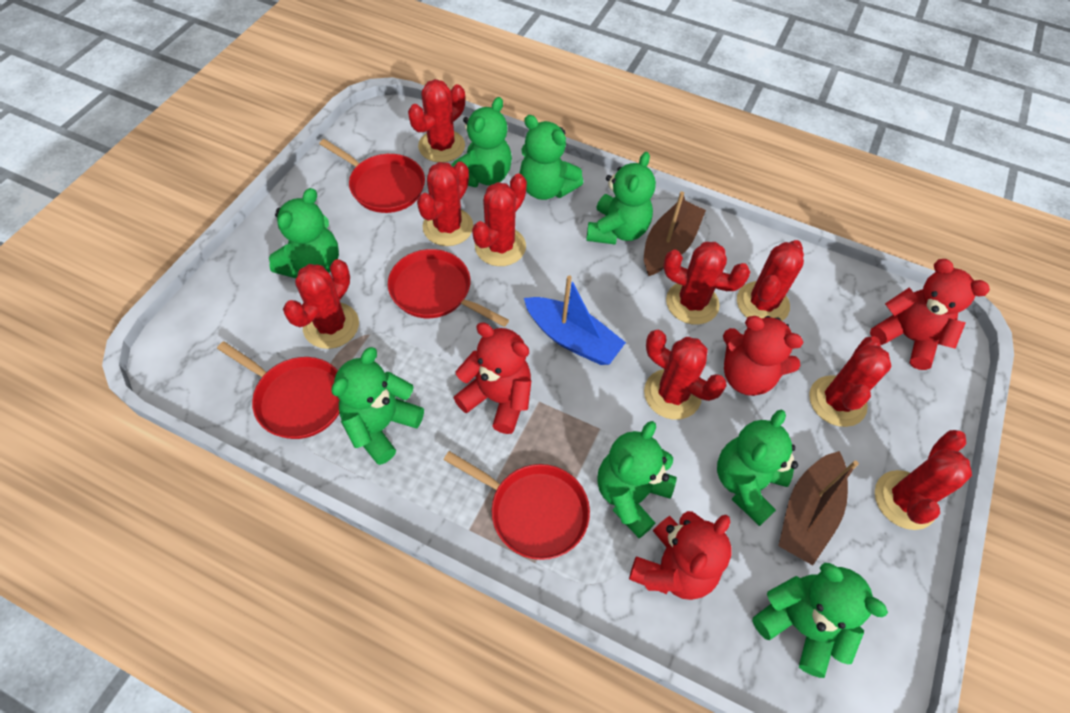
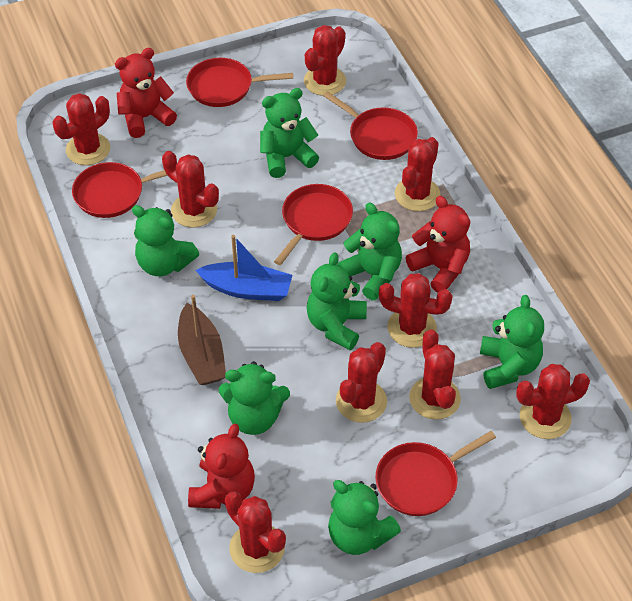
brown boat: [644,191,706,276] [778,451,859,565] = 2 -> [178,295,226,385] = 1
green teddy bear: [269,188,339,278] [331,347,424,465] [451,97,512,188] [520,115,584,200] [586,152,656,245] [597,421,677,538] [717,409,798,526] [752,563,888,678] = 8 -> [132,205,199,276] [219,361,290,435] [260,88,319,178] [306,252,367,350] [328,480,401,555] [338,203,402,300] [480,295,544,389] = 7
red pan: [217,341,340,439] [319,139,425,213] [388,249,509,327] [443,451,590,560] = 4 -> [72,162,168,218] [186,58,293,107] [274,184,353,265] [323,91,418,160] [375,431,496,516] = 5
red teddy bear: [453,322,531,434] [629,511,732,600] [723,316,803,396] [870,259,990,370] = 4 -> [115,48,177,138] [188,424,255,509] [406,196,470,292] = 3

